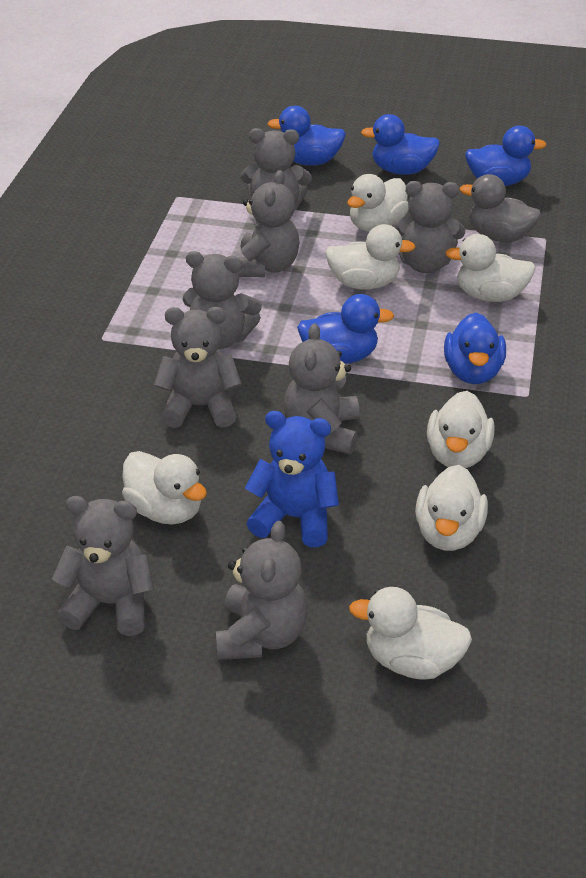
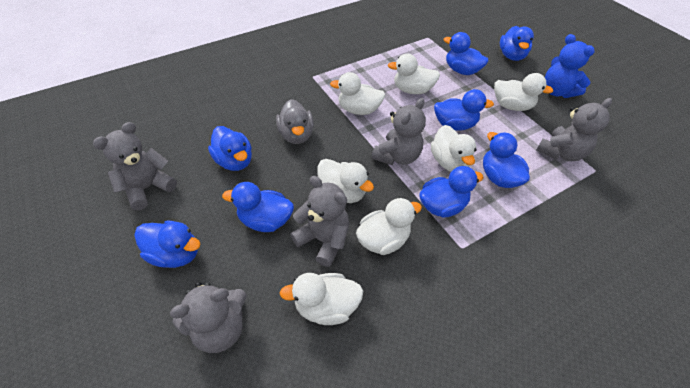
blue duck: [267,106,346,166] [297,294,394,364] [361,114,440,175] [444,313,506,384] [465,126,547,186] = 5 -> [134,220,201,268] [208,126,252,171] [222,182,294,232] [419,166,484,217] [434,89,494,131] [443,32,488,75] [483,132,530,188] [500,26,534,61] = 8
grey teddy bear: [52,496,154,636] [154,307,242,428] [183,251,262,349] [216,521,307,660] [238,170,300,277] [241,128,311,211] [284,323,359,454] [391,181,465,273] = 8 -> [93,122,177,210] [170,282,247,353] [290,176,349,267] [371,98,426,165] [536,98,612,161] = 5

